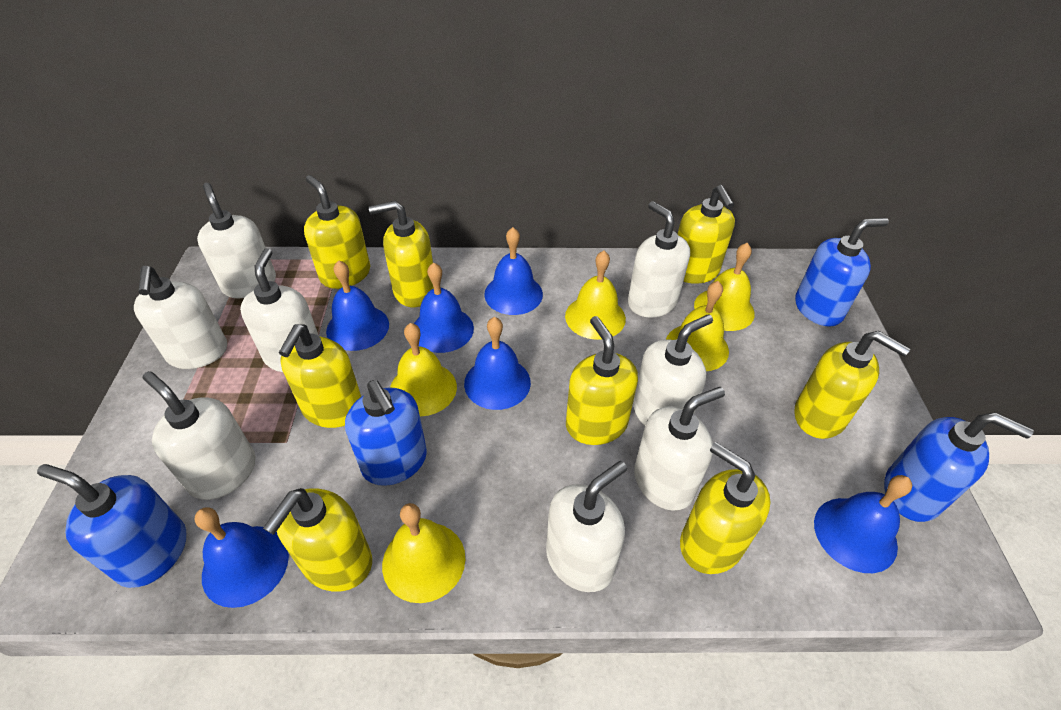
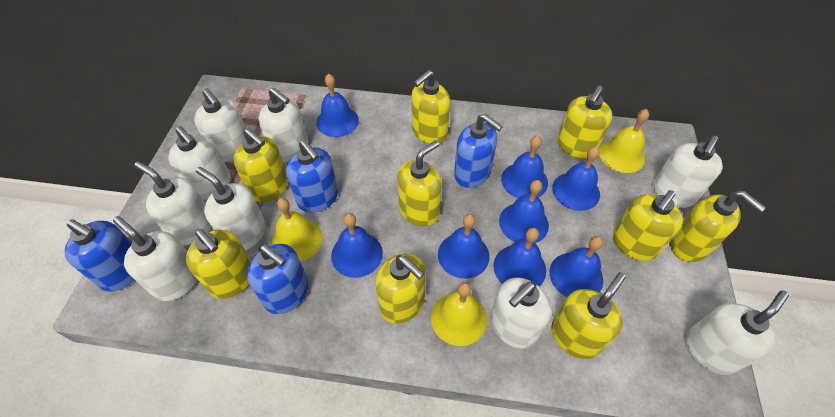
blue bell: [195,507,289,608] [326,260,389,351] [414,262,474,353] [464,317,531,410] [484,227,543,315] [814,475,912,573] = 6 -> [316,74,359,137] [331,213,383,278] [438,214,489,279] [493,228,546,286] [499,180,549,243] [501,136,548,198] [549,236,603,297] [552,146,600,211] = 8
white soap dispenser: [134,266,227,369] [143,371,256,500] [197,183,276,298] [240,248,319,372] [546,461,627,592] [628,201,690,318] [633,314,713,426] [634,387,725,511] = 8 -> [113,216,197,301] [134,162,211,246] [168,126,231,200] [194,88,247,162] [196,167,266,250] [259,88,308,162] [490,278,551,349] [653,136,723,208] [685,290,789,375] = 9
yellow bell: [382,503,465,603] [390,323,457,416] [565,251,626,340] [666,281,729,371] [694,243,755,331] = 5 -> [272,198,323,262] [431,282,487,346] [599,109,649,173] = 3
yellow soap dispenser: [263,488,372,591] [279,324,361,428] [304,175,370,289] [369,201,434,307] [566,316,638,445] [678,185,735,284] [680,442,770,574] [794,331,910,439] = 8 -> [186,229,251,299] [234,128,288,202] [376,254,426,324] [397,140,442,226] [411,70,450,144] [551,272,626,359] [557,85,612,158] [613,190,683,261] [670,191,766,262] = 9

